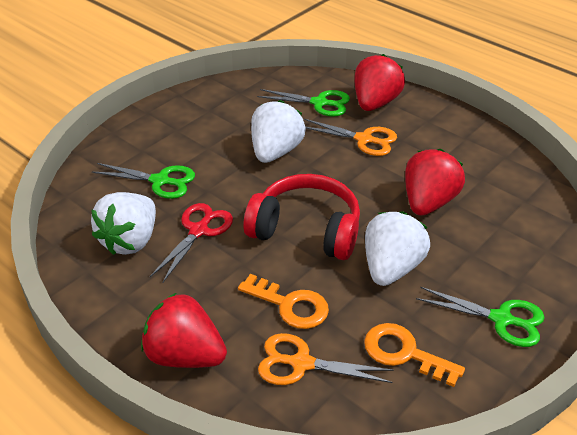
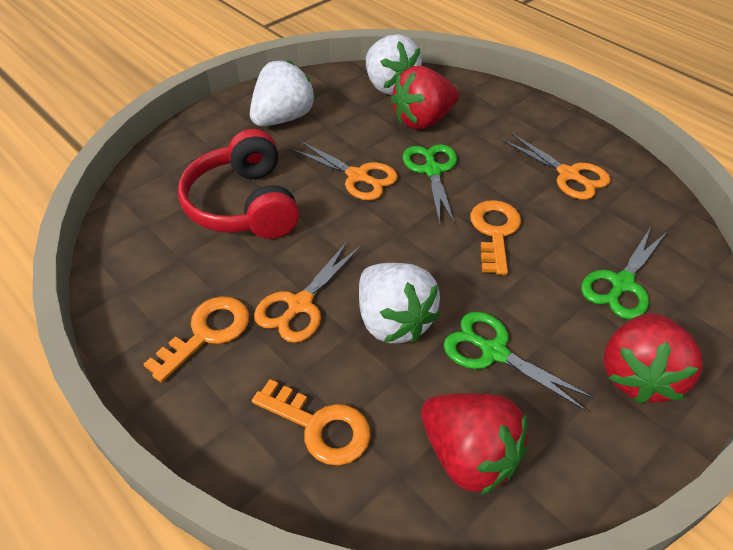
orange key: [238,274,329,329] [364,323,465,387] = 2 -> [143,296,249,383] [252,379,371,466] [470,200,521,275] = 3
orange scissors: [258,333,394,385] [304,119,397,156] = 2 -> [254,242,361,343] [291,140,398,201] [501,132,611,200] = 3
red scissors: [150,203,233,283] = 1 -> none = 0

